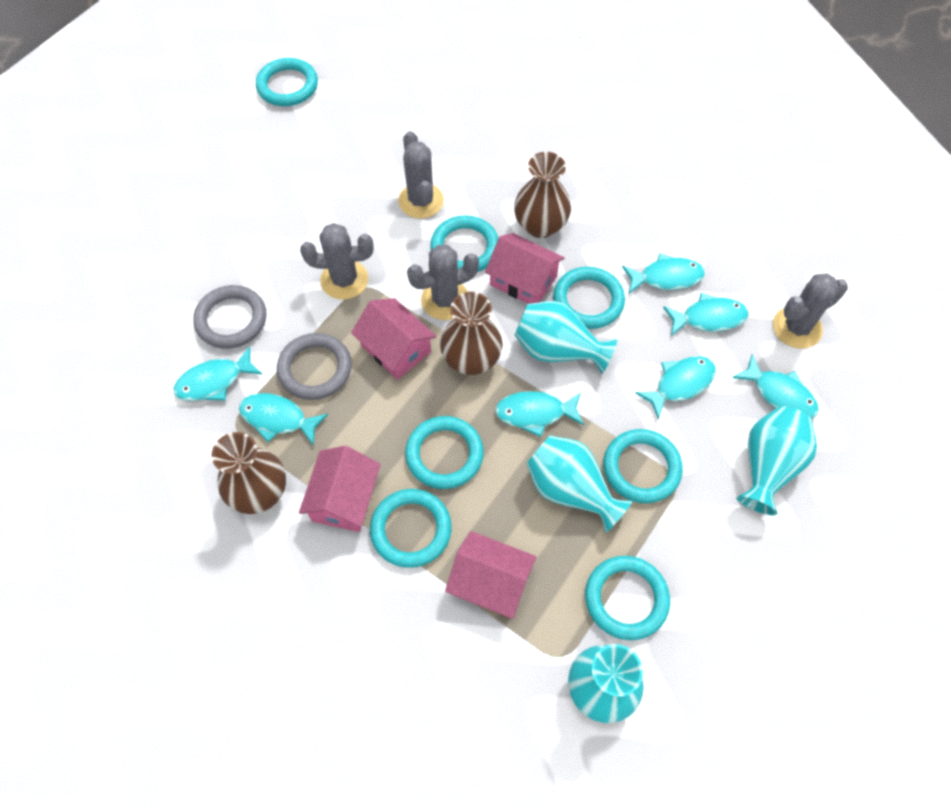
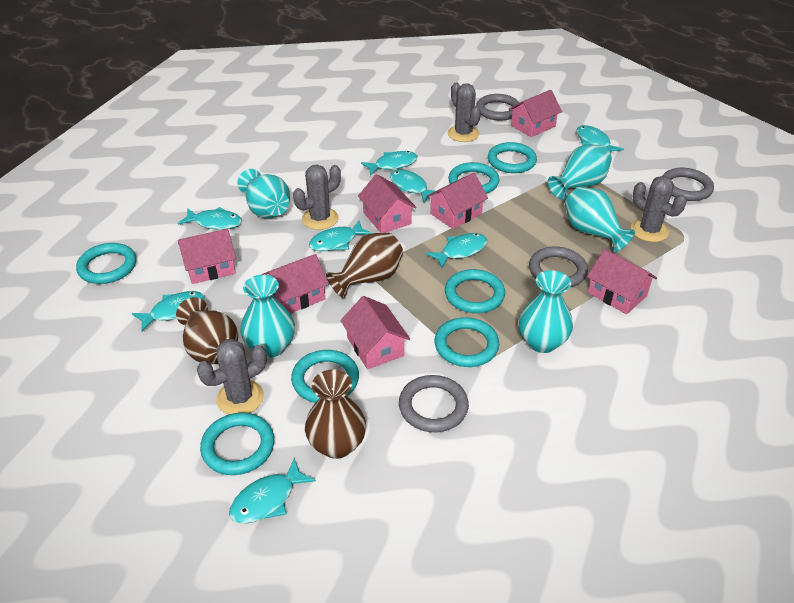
grey ring: [193,285,266,349] [277,333,352,400] = 2 -> [399,375,469,432] [476,94,519,120] [529,246,588,287] [663,168,714,201] = 4
pink house: [299,446,381,532] [351,298,437,380] [445,531,537,619] [485,233,565,304] = 4 -> [178,229,236,284] [261,254,328,313] [340,296,410,369] [358,174,417,233] [426,173,488,229] [509,90,562,137] [587,249,657,314] = 7
turquoise fish: [173,346,262,401] [239,393,328,446] [495,391,584,437] [622,253,705,294] [635,356,716,419] [663,293,748,336] [732,354,819,419] = 7 -> [132,291,205,332] [178,207,242,230] [229,458,316,524] [309,220,372,251] [361,151,418,175] [390,169,437,202] [426,233,487,268] [576,125,624,153] = 8
turquoise vase: [514,301,617,374] [526,435,632,533] [568,644,644,723] [736,406,817,515] = 4 -> [237,169,290,219] [240,275,295,358] [519,270,573,353] [548,144,612,199] [565,187,635,252] = 5

